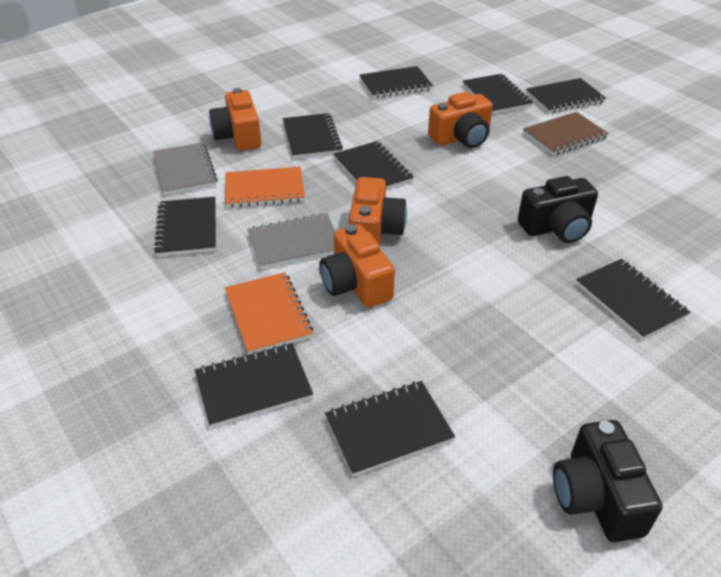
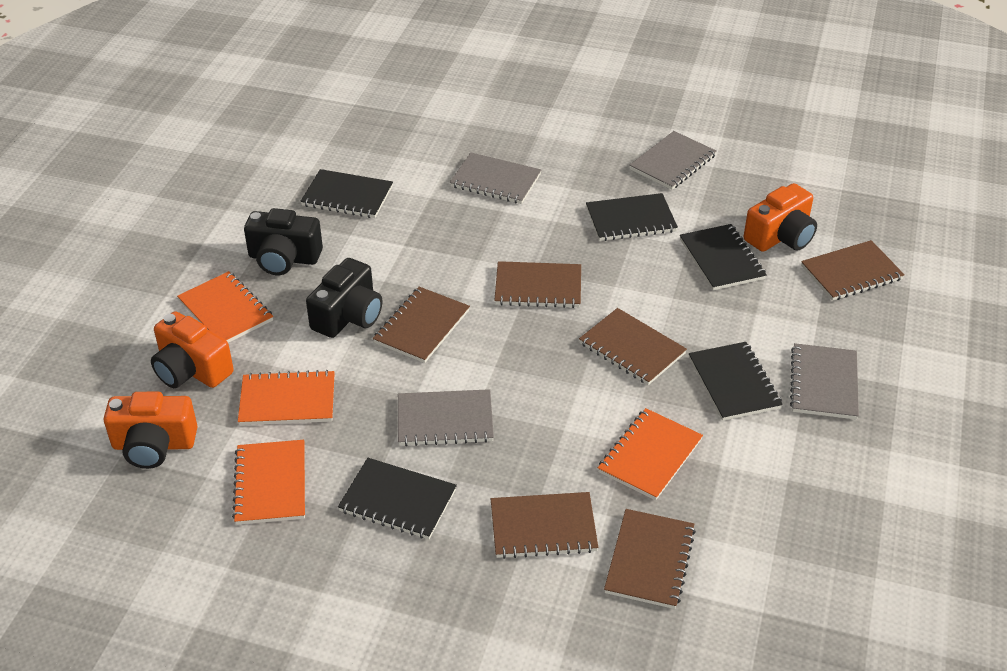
black notebook: [154,197,216,257] [195,343,313,428] [283,113,343,159] [325,381,455,476] [333,141,414,190] [360,66,433,98] [463,74,533,114] [526,78,606,113] [576,259,690,340] = 9 -> [300,169,393,218] [338,458,457,539] [586,193,678,241] [680,224,766,290] [689,342,783,421] = 5
brown notebook: [523,112,609,155] = 1 -> [373,287,470,363] [491,492,598,559] [494,261,581,308] [579,308,687,385] [604,509,696,609] [801,240,905,301] = 6
grey notebook: [153,142,218,195] [247,213,335,269] = 2 -> [398,389,494,446] [450,152,541,204] [629,131,716,190] [790,343,859,420] = 4
orange camera: [209,88,261,151] [320,224,395,308] [349,177,407,246] [428,92,493,148] = 4 -> [104,392,198,469] [151,311,234,388] [743,183,817,252] = 3
orange notebook: [225,167,305,208] [225,272,313,355] = 2 -> [177,271,273,343] [232,440,305,525] [238,370,335,425] [598,408,703,500] = 4

